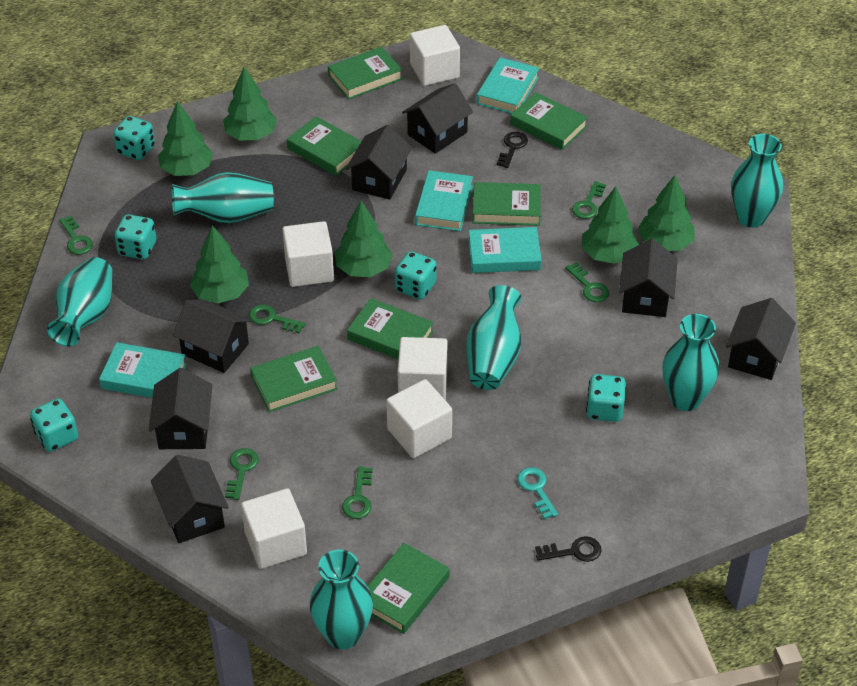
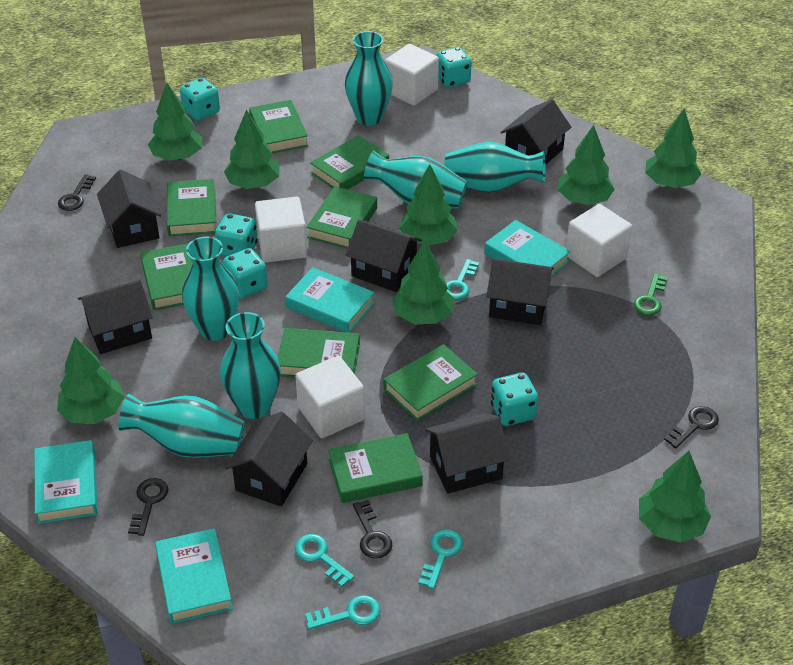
black key: [496,132,528,168] [535,536,602,562] = 2 -> [58,175,96,211] [128,478,168,536] [353,500,392,559] [664,406,719,449] = 4
green book: [250,346,338,412] [287,116,361,176] [328,47,403,100] [347,298,433,359] [368,543,449,634] [472,182,541,226] [510,92,588,150] = 7 -> [140,243,193,310] [167,179,217,236] [249,100,309,153] [278,328,360,377] [306,186,377,249] [310,135,389,190] [328,433,423,503] [384,344,478,421] = 8
green key: [59,215,93,255] [225,448,259,500] [249,305,306,333] [342,466,373,519] [565,262,609,302] [572,181,606,219] = 6 -> [634,274,667,315] = 1
green tree: [158,101,213,176] [190,225,249,303] [223,67,277,140] [335,201,393,277] [582,186,639,264] [638,175,694,251] = 6 -> [57,337,125,424] [148,83,202,161] [224,109,280,189] [392,240,454,324] [399,164,458,246] [558,125,615,205] [639,451,711,542] [645,109,701,188] = 8
turquoise key: [517,467,558,519] = 1 -> [295,534,354,587] [305,595,381,630] [418,529,463,589] [446,259,479,300] = 4
white cube: [241,488,307,569] [282,221,334,287] [386,379,452,458] [398,337,448,400] [410,25,460,86] = 5 -> [255,197,307,263] [295,356,365,438] [385,44,439,106] [566,204,632,277] = 4

